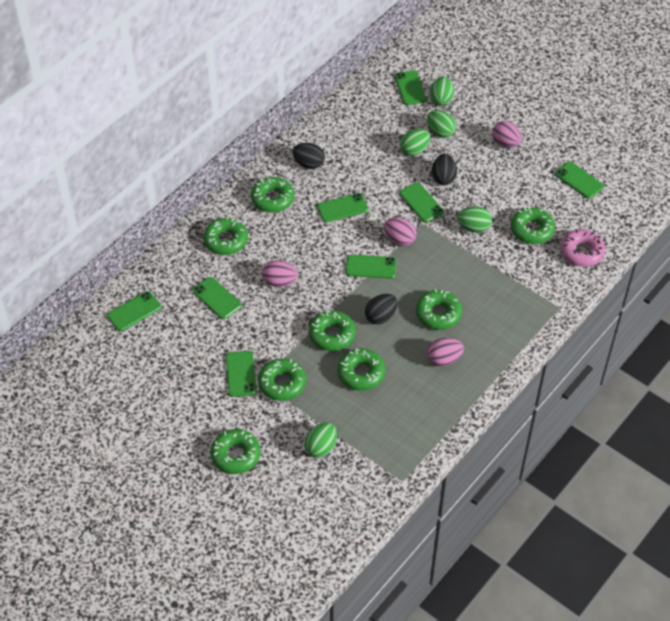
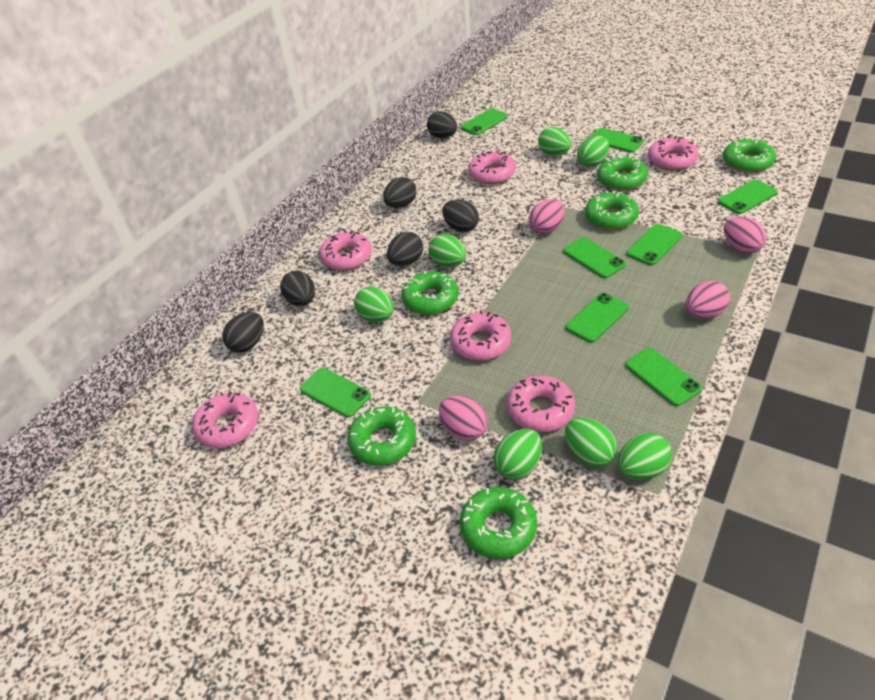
black egg: [292,143,325,169] [365,294,398,324] [432,154,457,185] = 3 -> [222,312,264,352] [280,271,315,306] [383,177,416,208] [387,232,423,266] [427,111,457,138] [442,199,479,232] = 6
green donut: [203,217,248,255] [211,429,261,474] [251,177,294,213] [258,359,306,401] [309,311,356,351] [338,349,385,391] [416,289,462,330] [511,207,555,244] = 8 -> [347,407,416,466] [402,271,459,315] [460,487,537,559] [585,191,639,230] [597,156,648,191] [723,137,776,173] = 6
green egg: [304,422,337,458] [400,129,431,156] [427,110,456,138] [430,76,454,106] [457,206,492,233] = 5 -> [354,286,394,322] [429,234,466,267] [493,429,542,480] [538,127,571,156] [565,418,617,467] [577,136,609,167] [618,433,672,480] = 7
pink donut: [560,229,605,267] = 1 -> [192,392,258,448] [319,230,372,270] [450,310,511,361] [468,151,516,184] [507,376,575,432] [648,136,699,170] = 6

